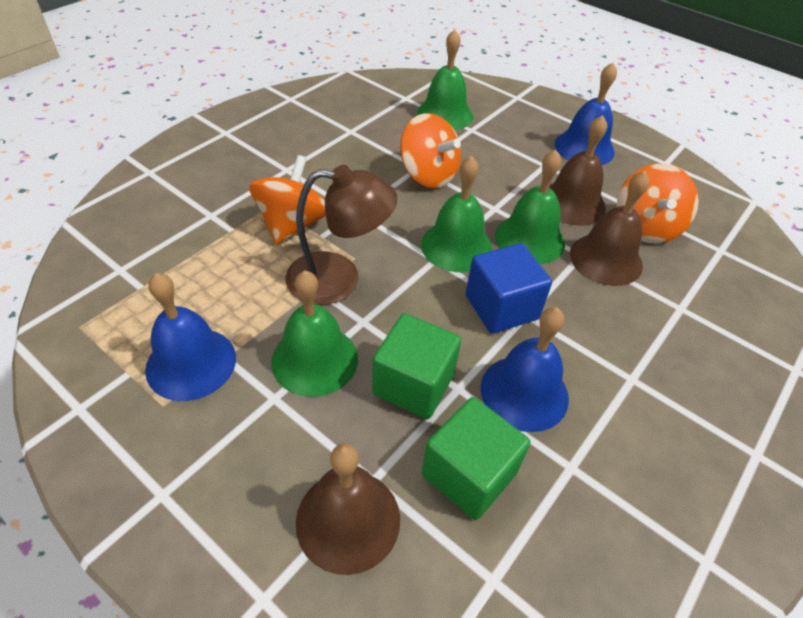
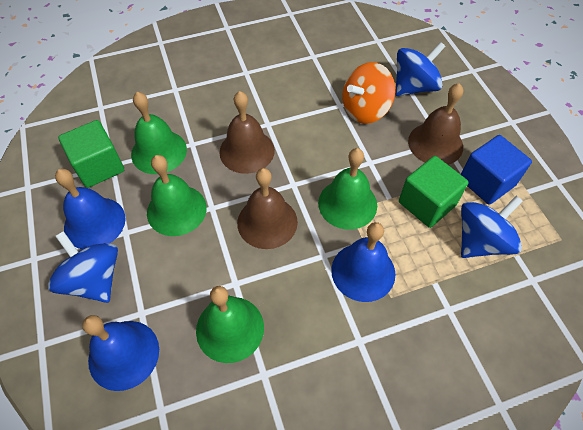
blue spinning top: none = 0 -> [48,231,118,303] [395,42,446,96] [461,196,523,258] = 3
brown lamp: [285,165,398,305] = 1 -> none = 0
orange spinning top: [249,155,326,245] [400,113,461,188] [616,164,699,244] = 3 -> [342,62,395,124] = 1

